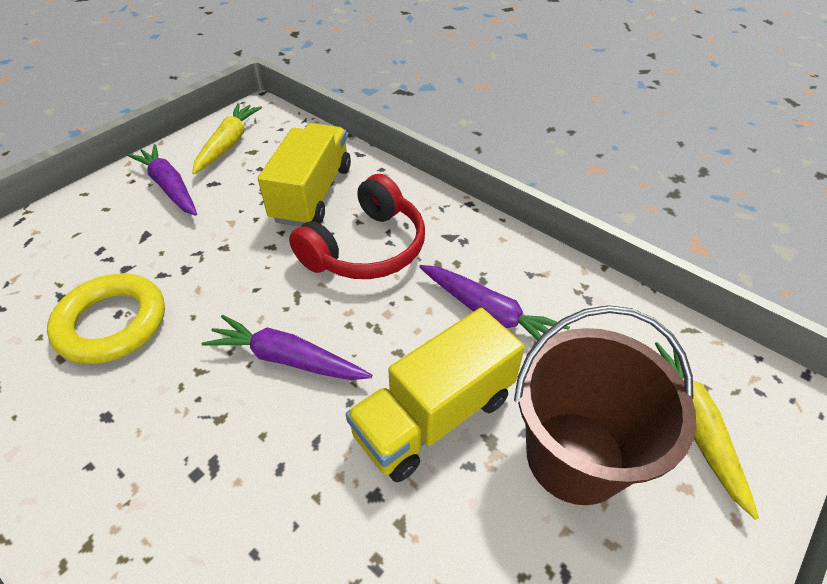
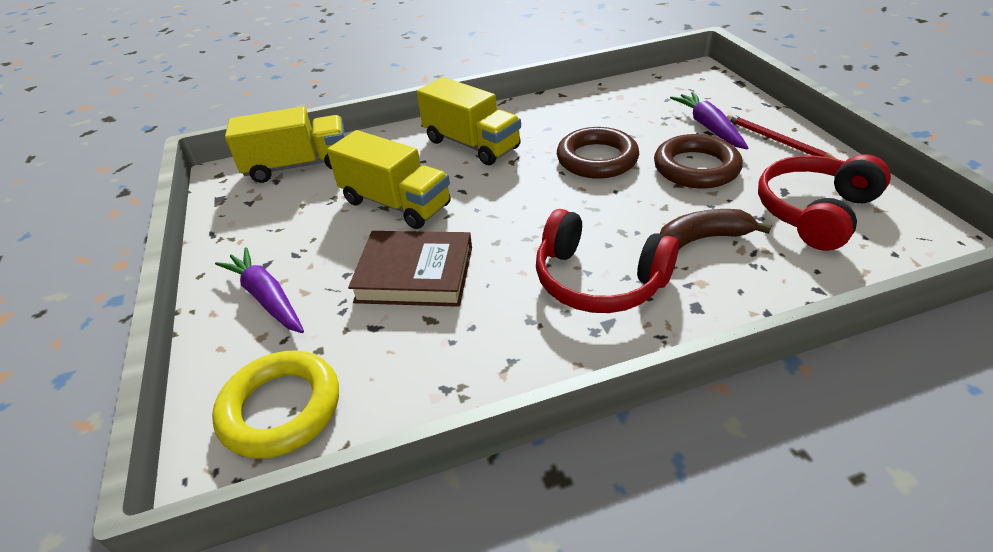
brown banana: none = 0 -> [660,209,772,249] = 1
brown book: none = 0 -> [348,231,472,307] = 1
brown bucket: [514,305,696,505] = 1 -> none = 0
brown ring: none = 0 -> [557,127,639,179] [654,134,743,189] = 2
purple carrot: [127,144,197,216] [202,315,372,380] [419,265,570,341] = 3 -> [215,247,304,333] [670,92,749,149] = 2
red headphones: [289,174,425,279] = 1 -> [536,209,679,313] [758,154,891,251] = 2
red pencil: none = 0 -> [727,114,837,159] = 1
yellow carrot: [192,103,262,174] [655,342,759,520] = 2 -> none = 0
yellow truck: [258,123,351,227] [346,308,525,482] = 2 -> [225,106,346,183] [327,130,451,229] [417,77,521,165] = 3

